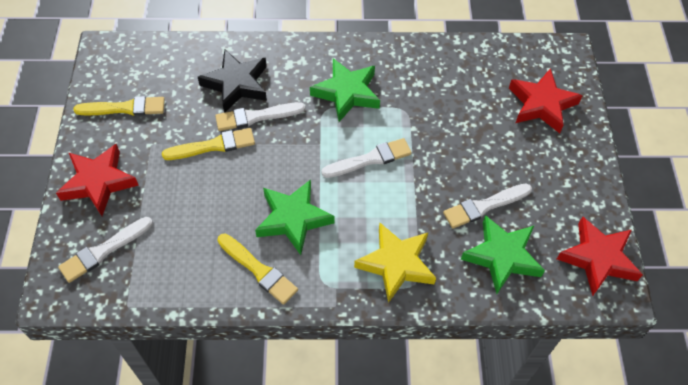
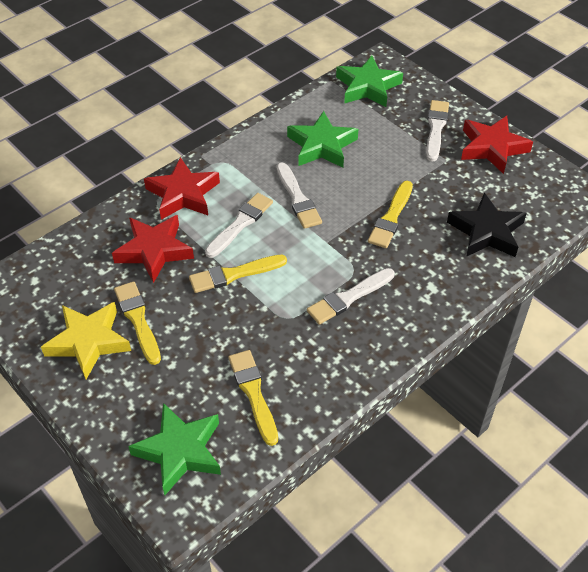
yellow brush: [73,96,165,116] [162,128,255,160] [217,234,298,305] = 3 -> [114,281,161,365] [189,255,287,293] [228,350,278,446] [368,181,413,248] = 4

